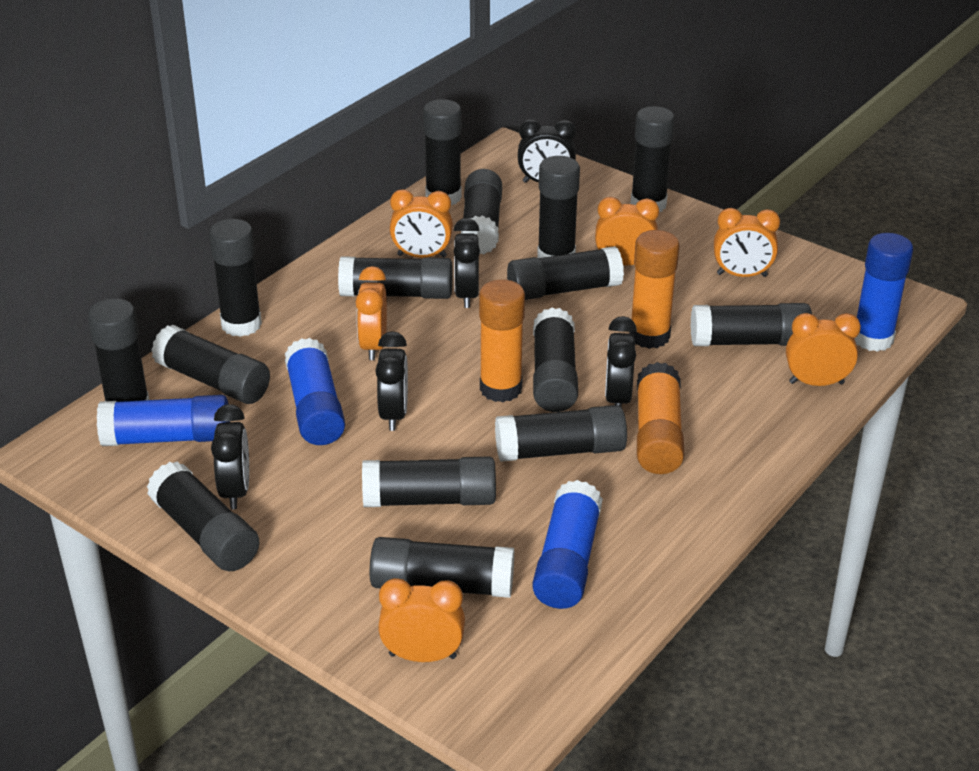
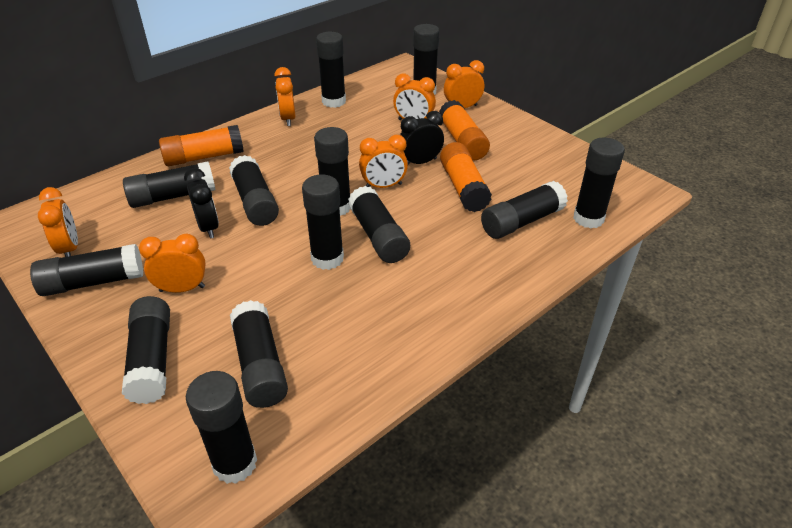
black clock: [211,404,249,509] [375,331,408,431] [453,218,480,308] [518,119,576,183] [605,316,637,407] = 5 -> [184,168,219,239] [400,111,444,165] = 2
black glue stick: [88,298,149,402] [147,461,260,571] [151,325,270,404] [209,219,262,337] [338,256,453,299] [362,456,496,507] [370,537,514,598] [423,99,462,205] [461,169,502,255] [495,405,627,462] [507,246,624,300] [533,308,578,412] [537,156,580,258] [630,106,675,212] [691,303,812,346] = 15 -> [30,244,143,296] [122,296,170,404] [123,161,216,208] [186,371,257,484] [229,155,279,226] [230,300,288,408] [302,175,344,270] [314,127,350,216] [316,32,346,108] [348,186,410,263] [413,24,439,95] [481,181,568,239] [573,138,625,228] = 13
blue glue stick: [97,395,230,446] [285,338,345,445] [532,480,603,609] [855,233,913,352] = 4 -> none = 0

